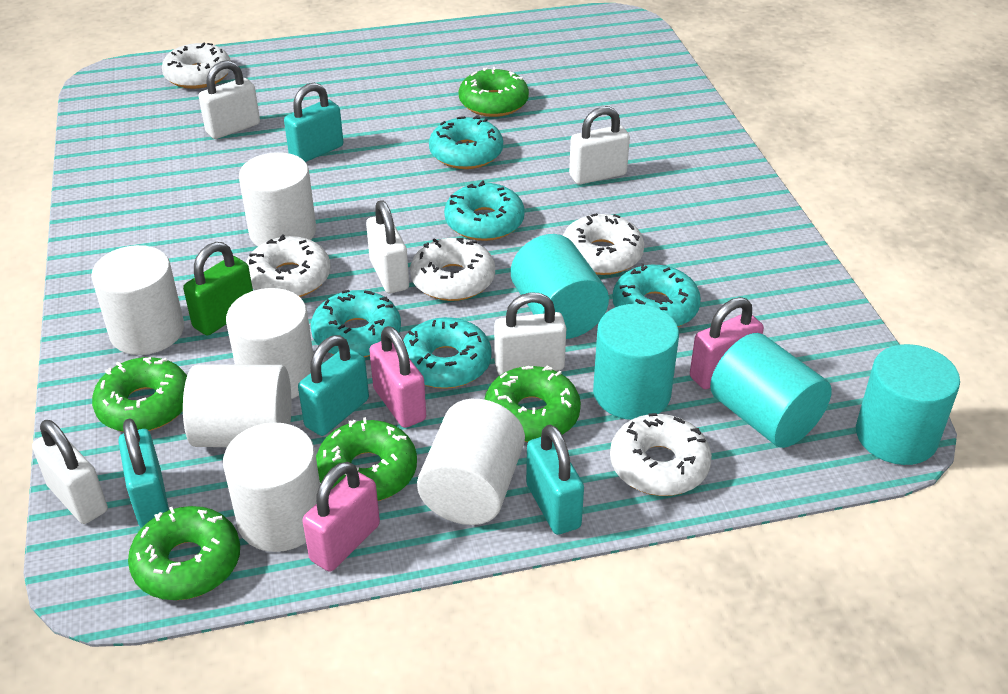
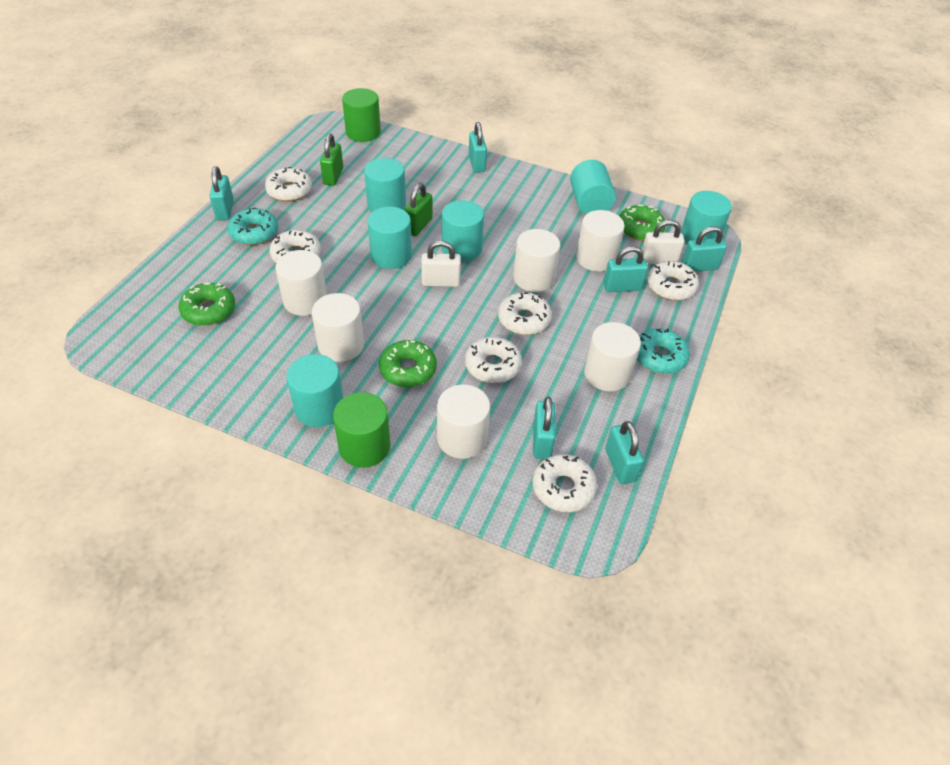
green cylinder: none = 0 -> [333,392,390,468] [342,88,381,142] = 2
green donut: [92,357,187,432] [128,506,240,600] [316,417,417,501] [459,67,529,117] [484,366,581,442] = 5 -> [178,283,235,326] [379,340,437,387] [619,205,665,241] = 3
green padlock: [183,242,253,336] = 1 -> [320,134,343,186] [404,183,433,236] = 2
pink padlock: [302,462,380,572] [369,326,426,428] [690,297,764,389] = 3 -> none = 0
turquoise cylinder: [511,234,609,339] [593,304,679,420] [710,333,832,448] [856,344,960,465] = 4 -> [286,354,343,427] [364,158,406,212] [368,207,412,269] [442,200,484,262] [570,160,616,215] [680,191,732,245] = 6
turquoise donut: [311,290,401,357] [403,317,492,389] [429,116,503,169] [444,180,525,241] [613,263,701,327] = 5 -> [227,208,278,245] [637,328,690,374] = 2
turquoise padlock: [118,418,169,528] [284,83,343,162] [298,335,369,436] [526,425,584,535] = 4 -> [210,166,234,220] [469,122,487,173] [533,397,556,459] [604,246,648,292] [605,421,644,484] [681,226,727,271] = 6
white donut: [162,42,231,89] [246,234,331,297] [410,238,495,301] [563,213,644,275] [610,413,712,496] = 5 -> [265,167,312,202] [269,230,321,263] [465,337,522,383] [498,292,552,335] [532,454,597,512] [647,261,699,300] = 6
white padlock: [32,420,108,524] [199,61,260,139] [366,200,409,293] [494,292,566,376] [569,106,630,185] = 5 -> [421,241,461,287] [642,220,685,264] = 2

